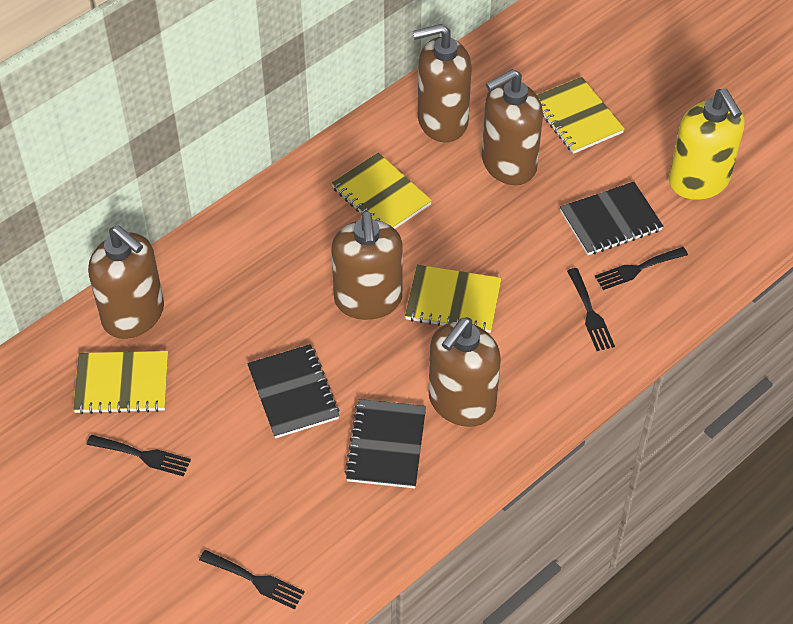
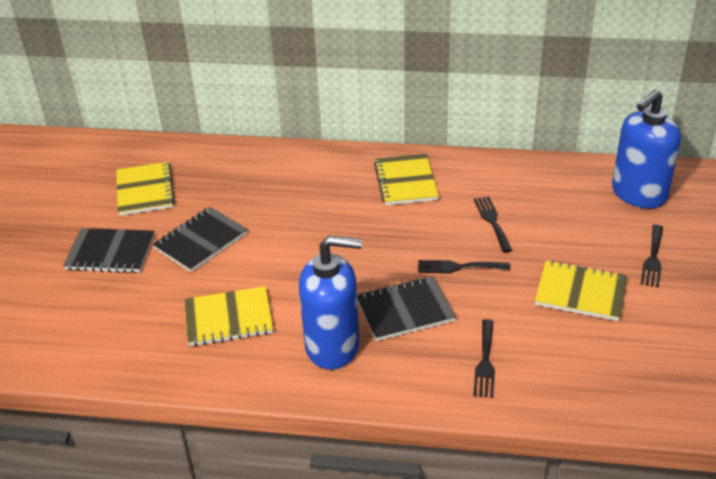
blue soap dispenser: none = 0 -> [299,235,362,370] [612,90,681,209] = 2
brown soap dispenser: [88,226,164,339] [331,211,403,320] [412,24,472,142] [429,317,501,427] [482,69,543,185] = 5 -> none = 0
yellow soap dispenser: [669,89,745,200] = 1 -> none = 0

